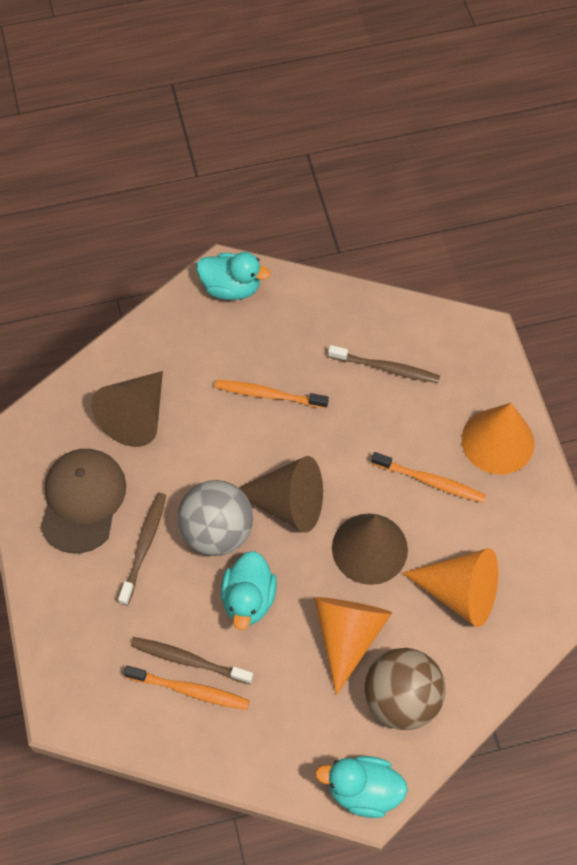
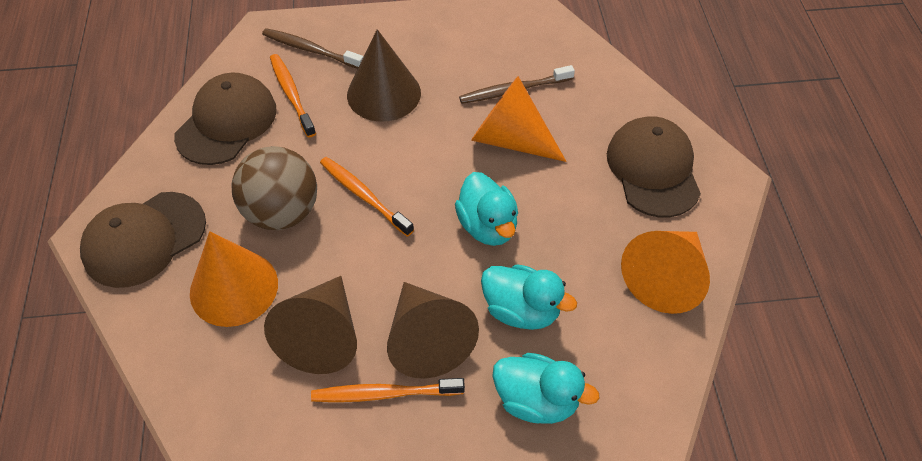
brown cap: [40,449,126,553] = 1 -> [80,192,206,288] [174,73,277,165] [607,116,701,217] = 3
brown toothbrush: [118,493,166,606] [131,637,253,684] [328,345,440,383] = 3 -> [262,28,363,69] [459,65,575,104] = 2
grey ball: [177,480,253,556] = 1 -> none = 0

